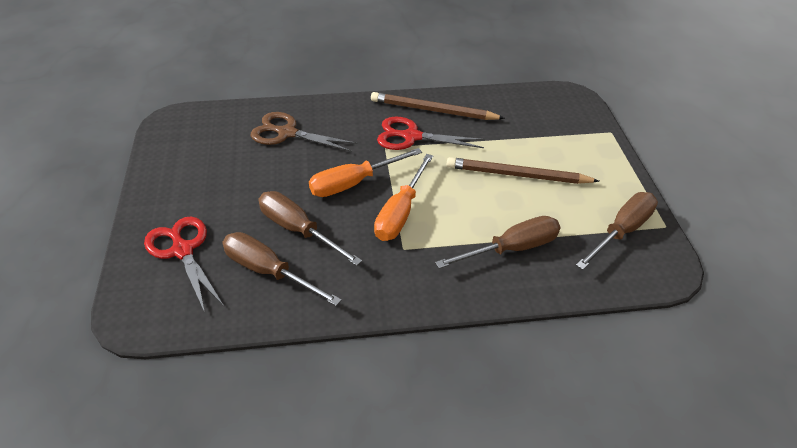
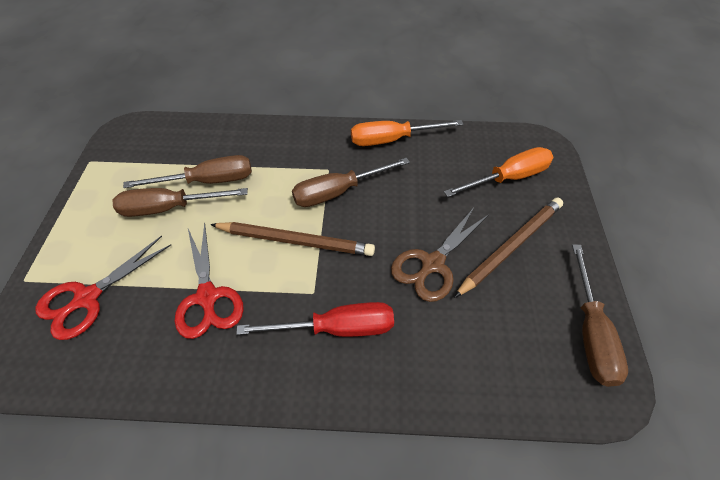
red screwdriver: none = 0 -> [236,302,394,337] = 1

